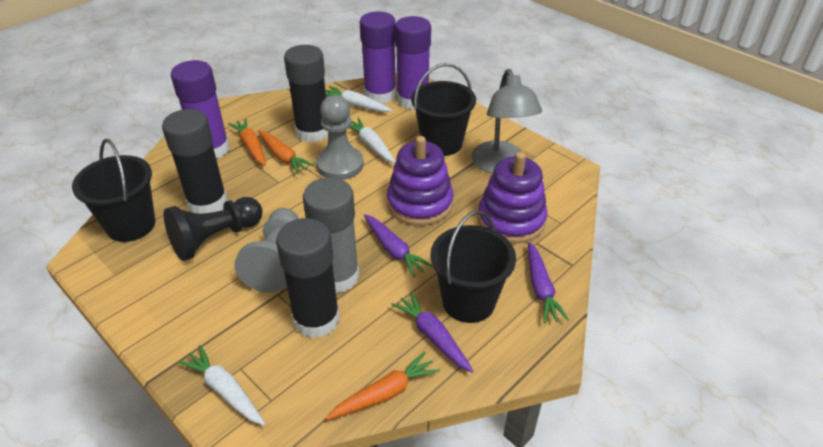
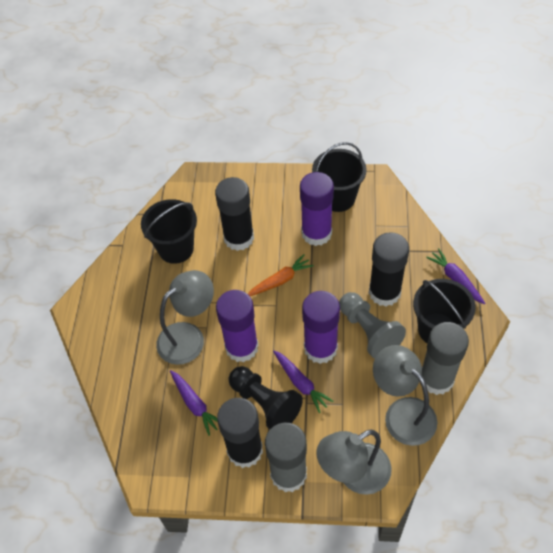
grey glue stick: [303,177,360,293] = 1 -> [265,423,307,492] [422,322,469,395] = 2
grey lamp: [471,69,542,173] = 1 -> [156,270,214,365] [316,430,392,495] [373,345,437,446] = 3
grey pawn: [234,208,299,293] [316,95,364,180] = 2 -> [339,292,406,359] = 1
orange carrot: [228,118,266,166] [258,130,314,175] [326,352,440,420] = 3 -> [248,254,314,296] = 1
purple stacking toy: [387,136,454,225] [478,152,548,244] = 2 -> none = 0
white carrot: [178,345,265,425] [325,86,392,112] [350,118,395,163] = 3 -> none = 0

